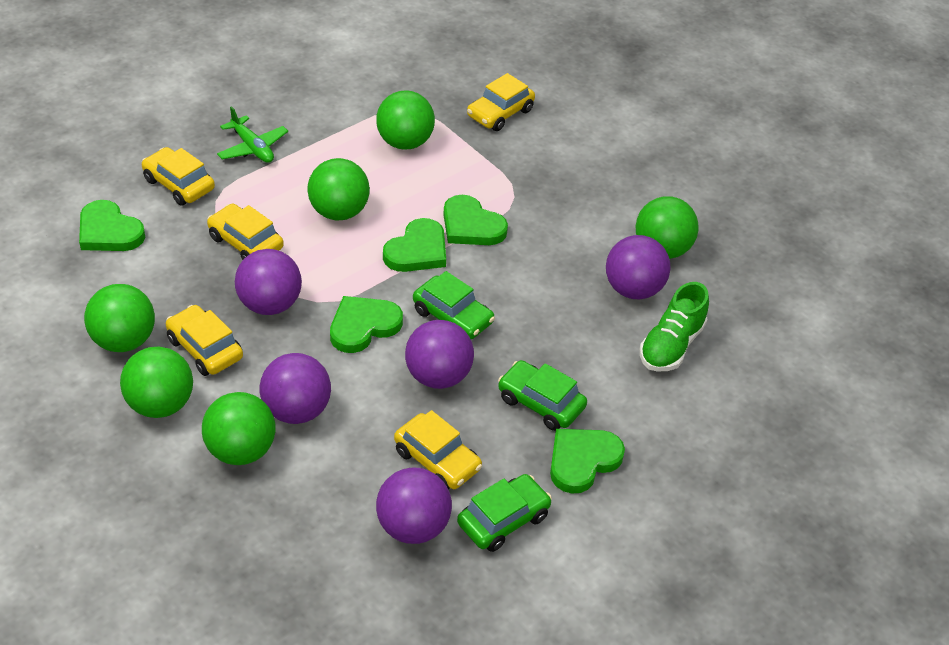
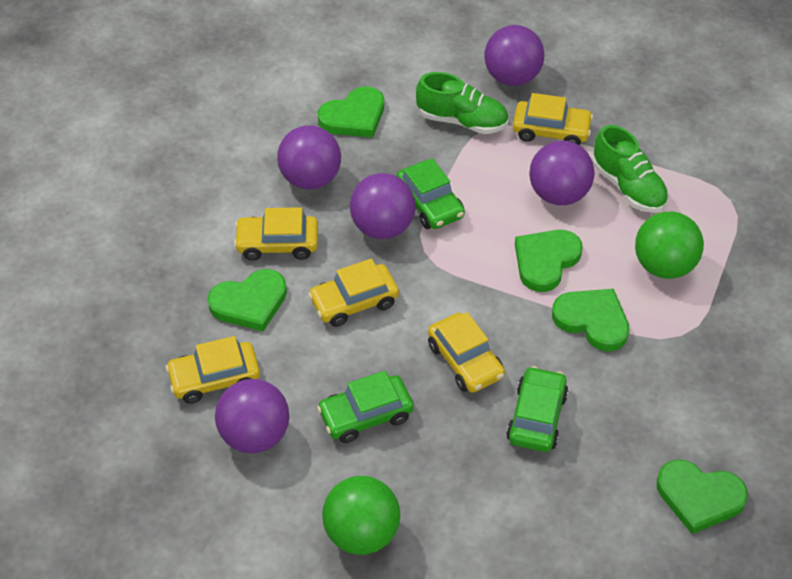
green ball: [84,284,155,352] [120,347,193,418] [202,392,276,465] [307,158,370,221] [376,90,435,150] [636,196,698,259] = 6 -> [322,476,400,555] [635,212,704,279] = 2
green plane: [217,106,288,163] = 1 -> none = 0
green shoe: [640,282,709,372] = 1 -> [416,72,508,134] [593,125,669,213] = 2

